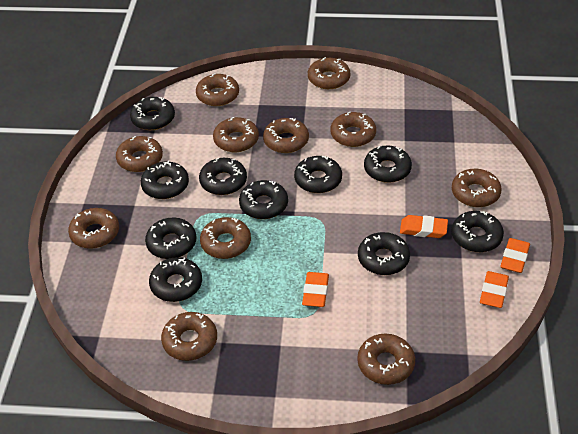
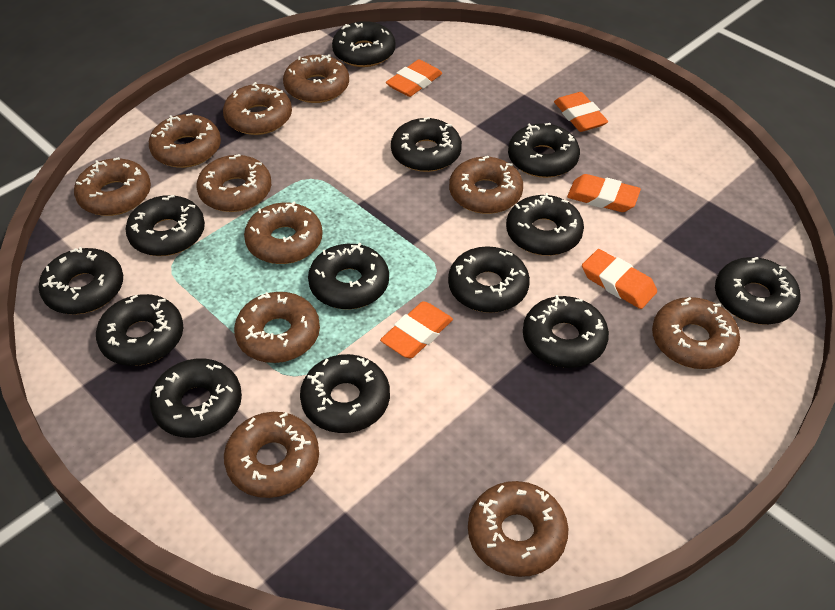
black donut: [130,97,175,130] [141,160,189,199] [145,218,196,259] [149,257,202,302] [199,158,247,195] [239,180,288,219] [294,156,342,193] [358,232,410,275] [364,146,412,183] [452,211,504,252] = 10 -> [39,247,123,314] [96,294,183,366] [126,195,205,256] [150,359,242,438] [300,354,390,433] [308,243,389,309] [332,21,396,67] [391,117,462,172] [448,246,530,313] [506,193,584,256] [508,123,580,178] [523,295,609,368] [715,257,801,325] = 13
orange eraser: [302,272,329,307] [400,215,448,238] [480,271,509,308] [500,238,530,273] = 4 -> [380,301,453,358] [386,60,442,97] [554,92,608,132] [567,174,641,212] [582,249,657,309] = 5

